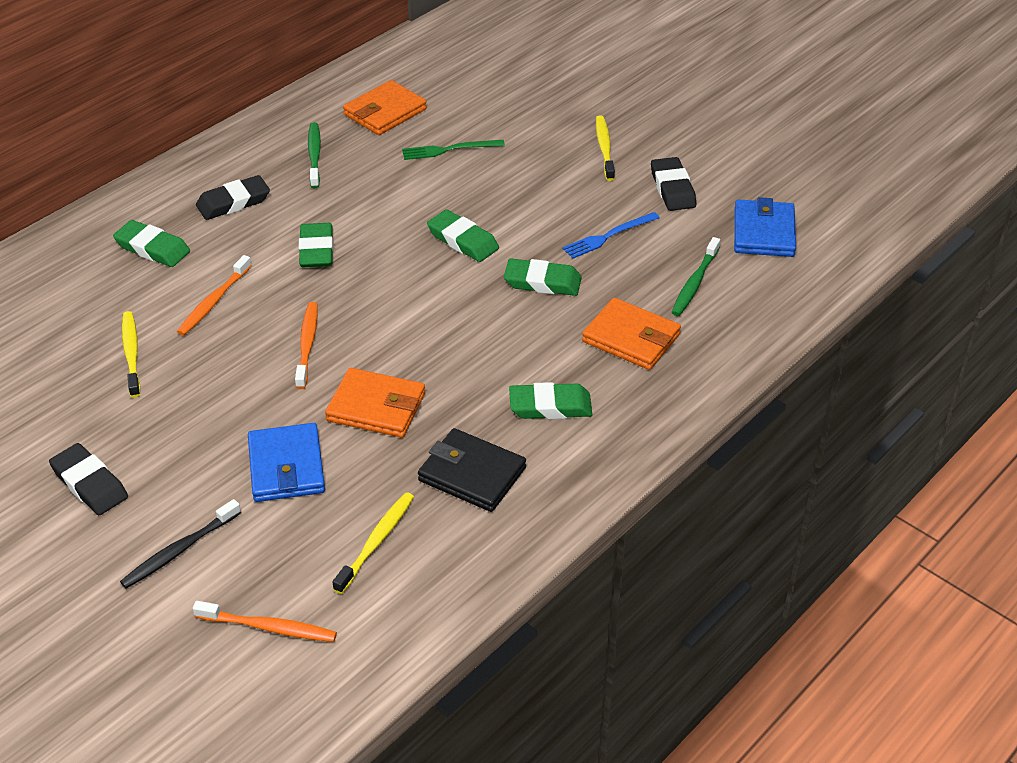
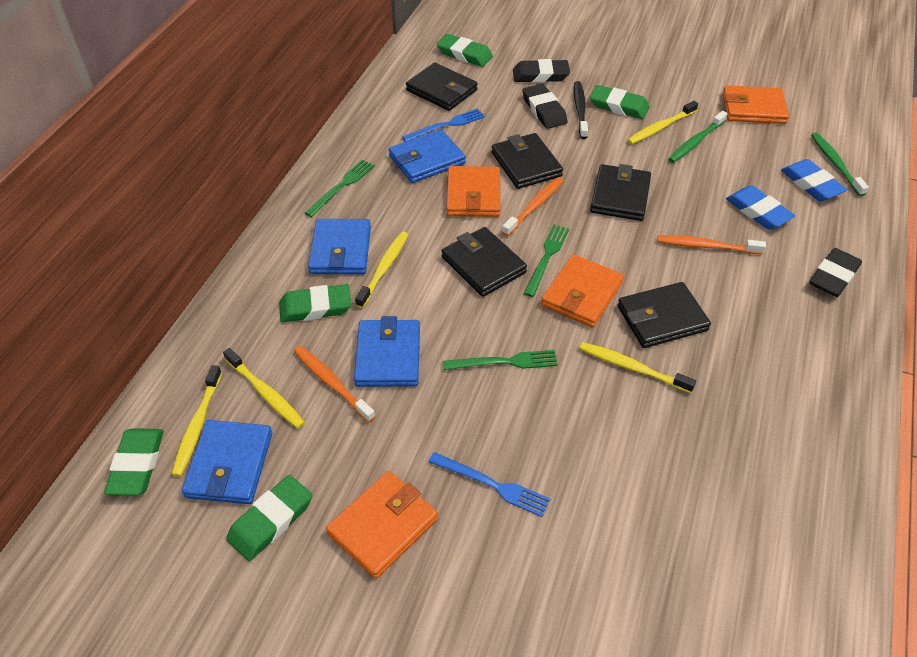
black wallet: [418,428,526,512] = 1 -> [406,63,478,111] [441,227,527,297] [491,133,563,189] [590,164,651,221] [618,282,711,348] = 5
blue eraser: none = 0 -> [726,185,795,229] [781,159,847,201] = 2
blue fork: [562,212,660,259] = 1 -> [402,108,485,142] [429,452,550,517] = 2
blue wallet: [248,423,325,502] [734,197,796,257] = 2 -> [182,420,272,504] [308,219,371,274] [354,316,420,387] [389,129,466,183] = 4
green fork: [402,140,505,160] = 1 -> [305,160,374,217] [442,350,558,370] [524,224,569,297] = 3
orange wallet: [325,368,425,438] [343,80,427,135] [582,298,681,370] = 3 -> [326,471,438,579] [446,166,500,217] [541,254,624,328] [722,85,789,124] = 4
yellow toothbrush: [122,311,141,398] [333,492,414,594] [596,115,615,181] = 3 -> [172,365,222,477] [223,348,305,429] [355,232,408,308] [579,342,696,393] [627,101,698,144] = 5

